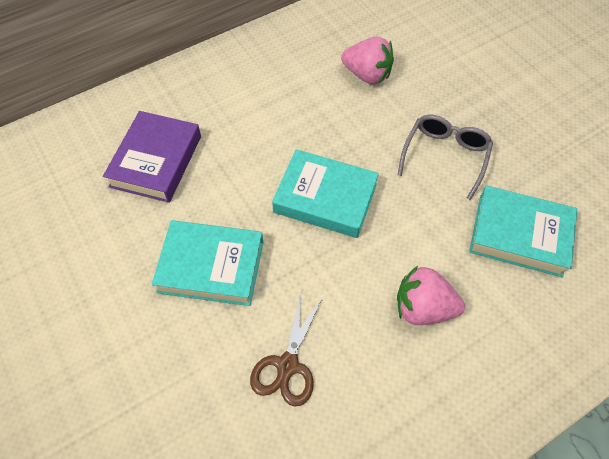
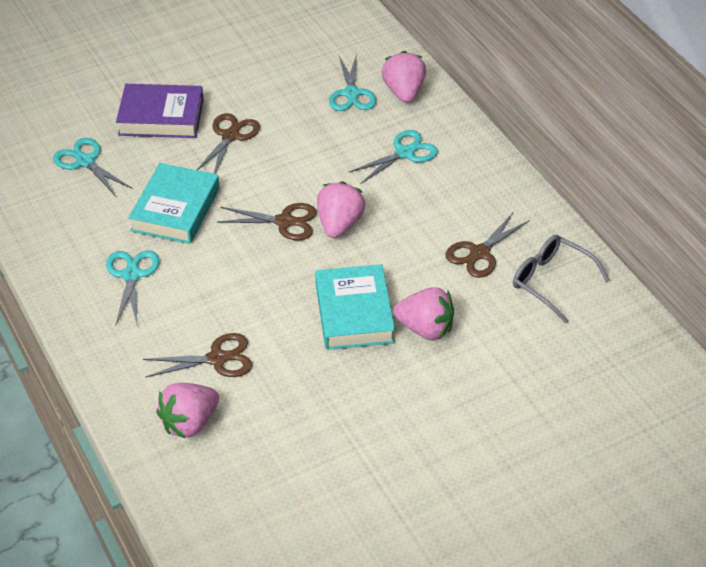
brown scissors: [250,293,323,407] = 1 -> [143,333,252,378] [197,113,260,174] [217,203,317,240] [445,212,530,278] = 4
pink strawberry: [341,37,394,84] [397,266,465,325] = 2 -> [156,383,219,438] [317,181,365,238] [382,51,426,103] [393,287,454,340] = 4
turquoise book: [152,220,264,306] [272,149,379,238] [469,186,577,278] = 3 -> [128,163,220,244] [315,264,395,350] = 2
turquoise scissors: none = 0 -> [53,138,132,196] [106,250,159,324] [329,54,376,111] [348,130,438,184] = 4

